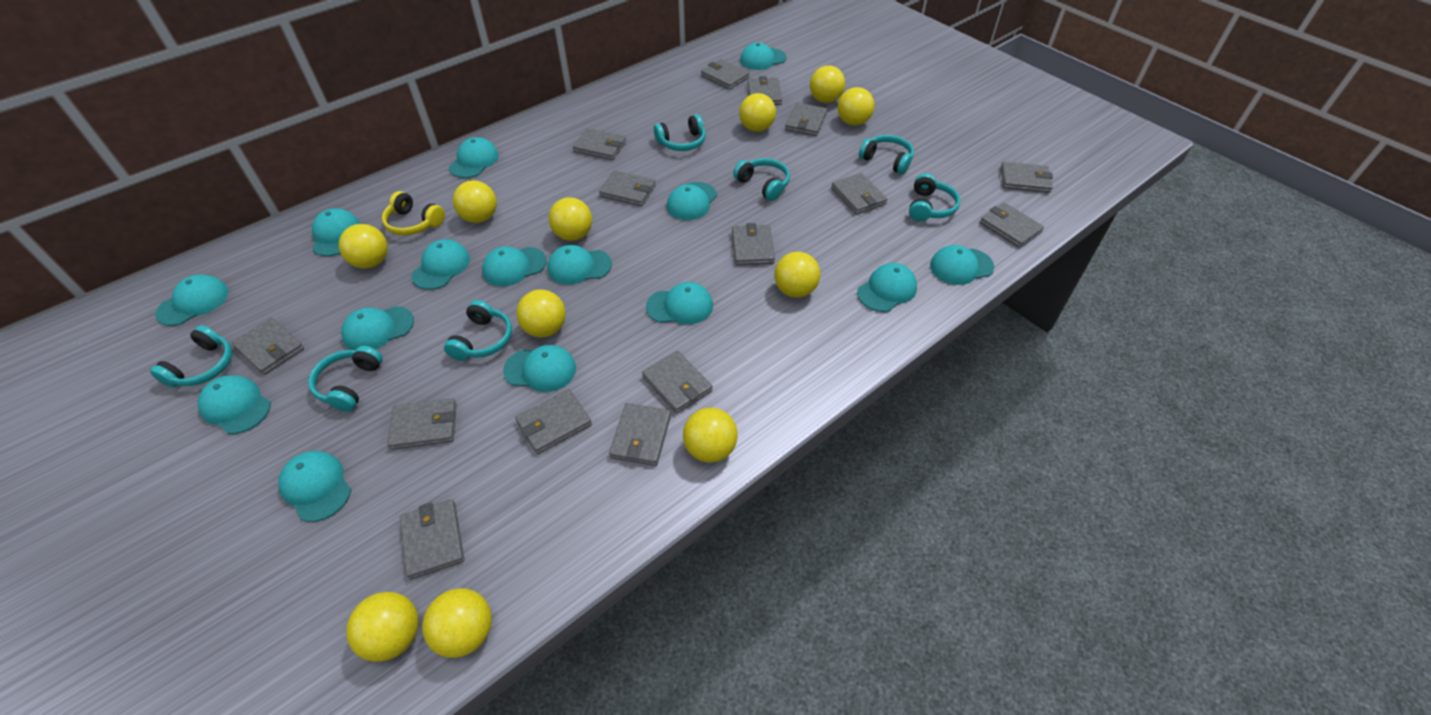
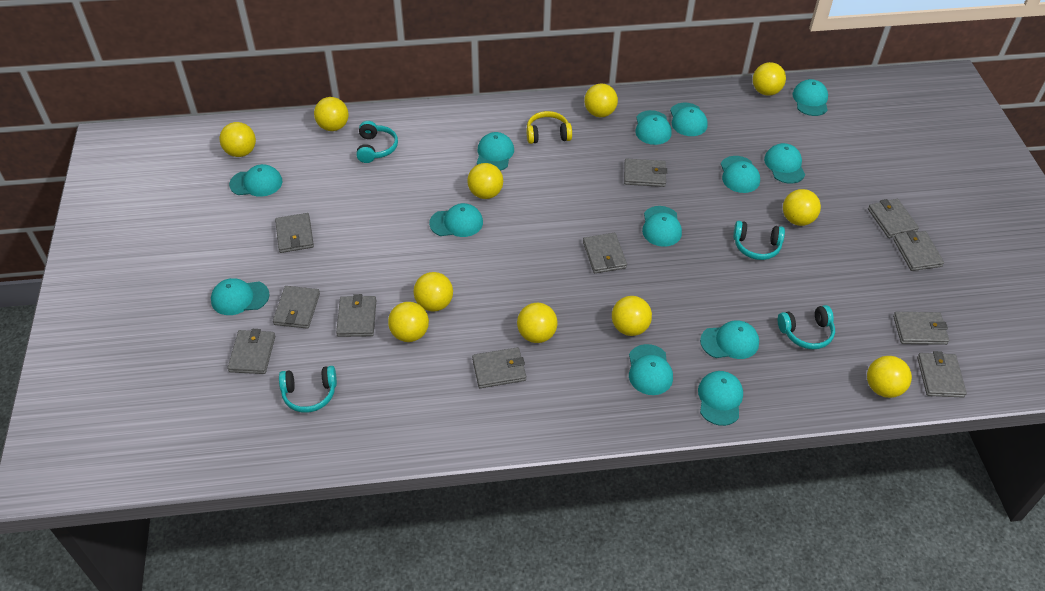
grey wallet: [232,318,304,375] [387,398,457,450] [400,499,464,580] [515,389,592,454] [573,128,626,160] [599,170,656,206] [609,403,671,466] [642,351,712,414] [701,59,750,90] [732,223,775,265] [747,76,782,105] [785,103,827,136] [831,173,887,214] [980,203,1044,248] [1000,162,1053,193] = 15 -> [227,329,275,374] [273,286,320,329] [275,213,314,253] [336,294,376,337] [472,347,526,388] [583,233,627,273] [624,159,667,187] [868,199,919,238] [893,231,944,271] [893,312,949,345] [917,351,967,398] = 11
turquoise cap: [155,274,229,326] [198,375,271,434] [278,451,351,522] [312,208,360,256] [341,306,414,350] [411,239,470,290] [449,137,499,178] [482,246,547,286] [503,345,576,392] [547,245,612,285] [646,282,713,324] [667,182,717,220] [740,42,786,70] [857,263,917,312] [930,245,994,285] = 15 -> [211,278,270,315] [229,164,282,197] [429,203,483,237] [477,132,514,171] [629,344,673,395] [635,110,672,145] [642,206,682,247] [670,103,708,136] [698,371,743,426] [700,320,759,359] [721,156,760,193] [764,143,805,184] [793,79,828,116] = 13
turquoise headphones: [150,325,232,387] [308,346,383,412] [444,300,512,361] [654,114,705,151] [733,158,790,201] [859,135,914,174] [909,173,960,222] = 7 -> [279,366,337,412] [356,121,398,163] [733,221,785,260] [778,305,835,349] = 4

